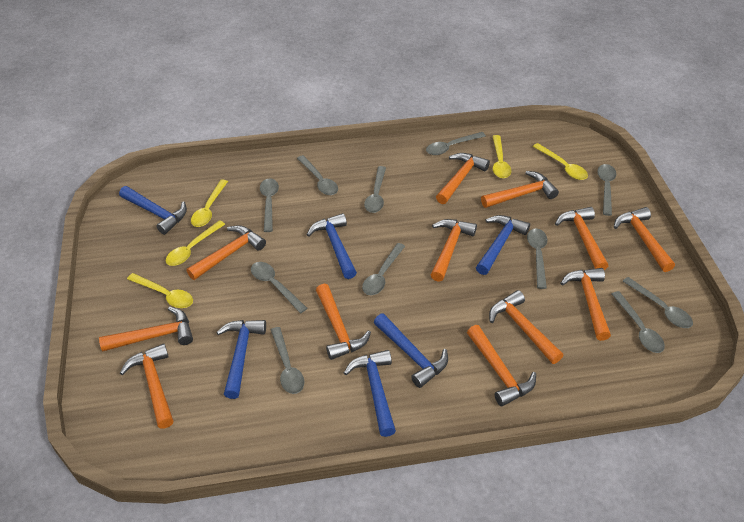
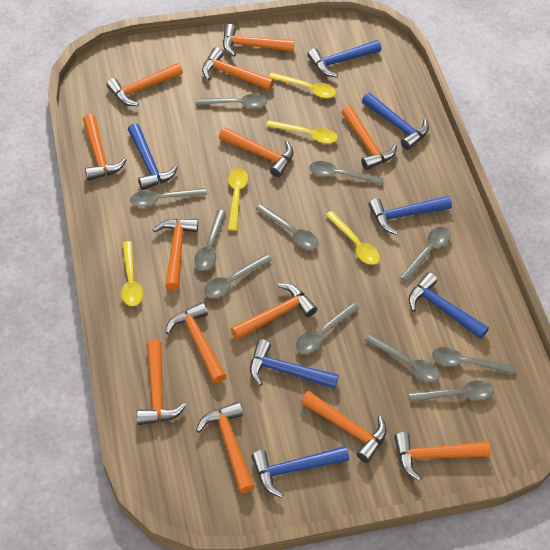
blue hammer: [119,186,187,235] [216,320,266,399] [307,213,357,279] [344,350,396,437] [374,313,448,388] [476,215,530,275] = 6 -> [128,123,178,190] [250,339,339,389] [251,446,349,498] [307,40,381,77] [362,93,429,150] [368,196,452,235] [409,272,489,339] = 7
orange hammer: [99,307,193,352] [120,343,173,428] [186,225,266,280] [316,284,371,360] [431,219,477,282] [436,153,490,204] [467,325,536,406] [481,171,559,208] [489,290,563,364] [555,207,608,270] [560,268,611,341] [614,207,675,272] = 12 -> [83,114,127,181] [106,63,183,106] [137,340,186,425] [153,219,198,291] [165,302,227,383] [196,402,255,493] [202,47,274,90] [219,127,294,177] [223,24,295,57] [231,283,317,340] [301,390,387,463] [341,106,397,170] [394,432,491,481] = 13

